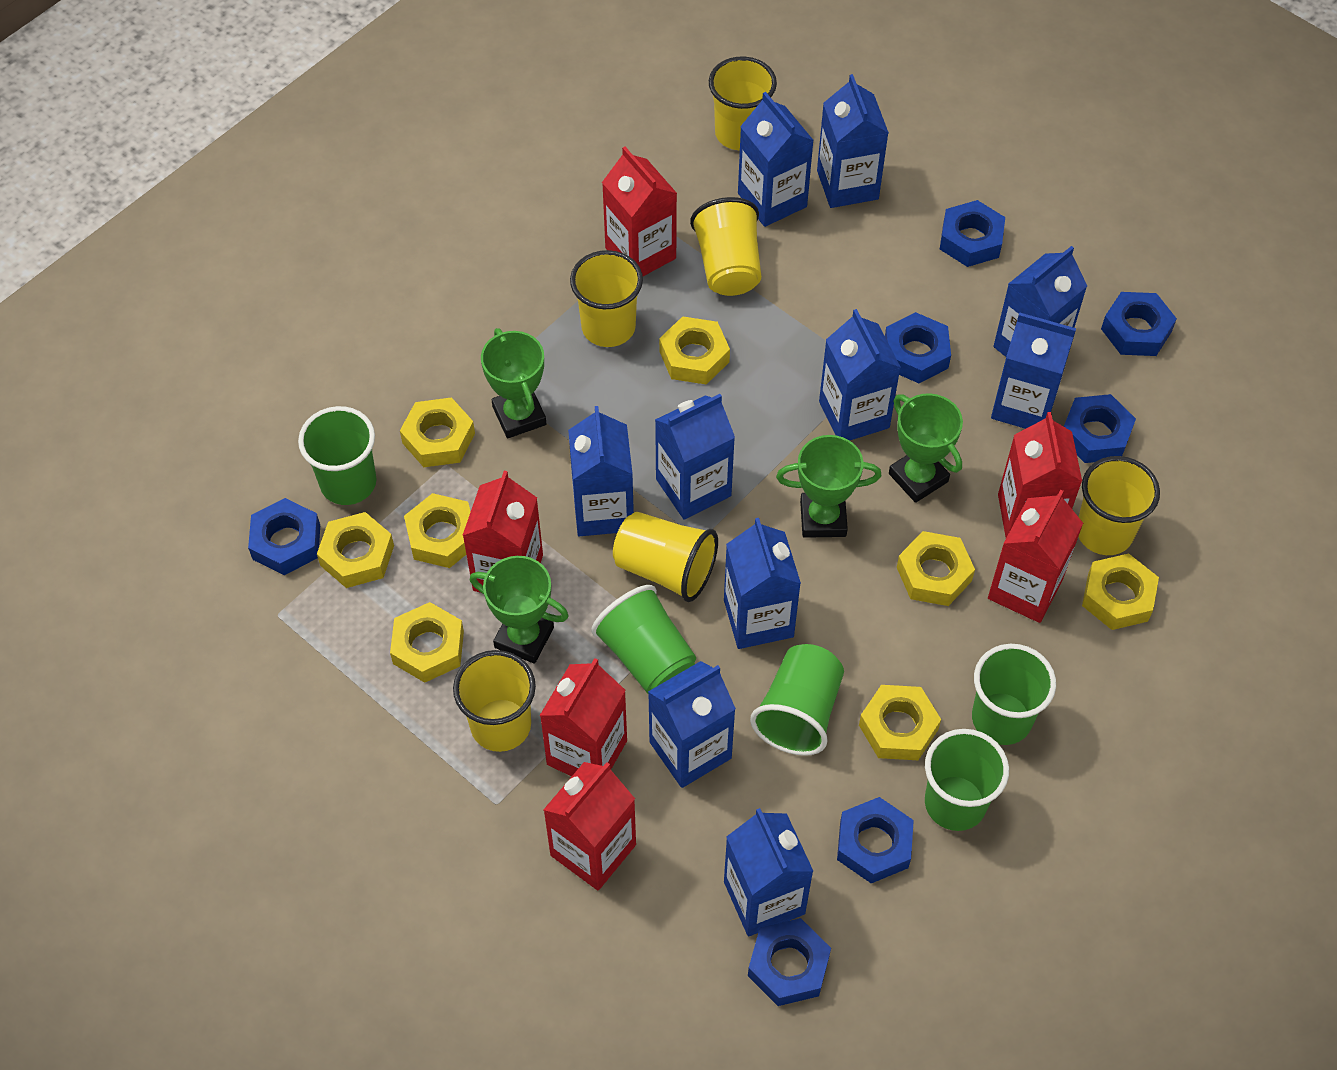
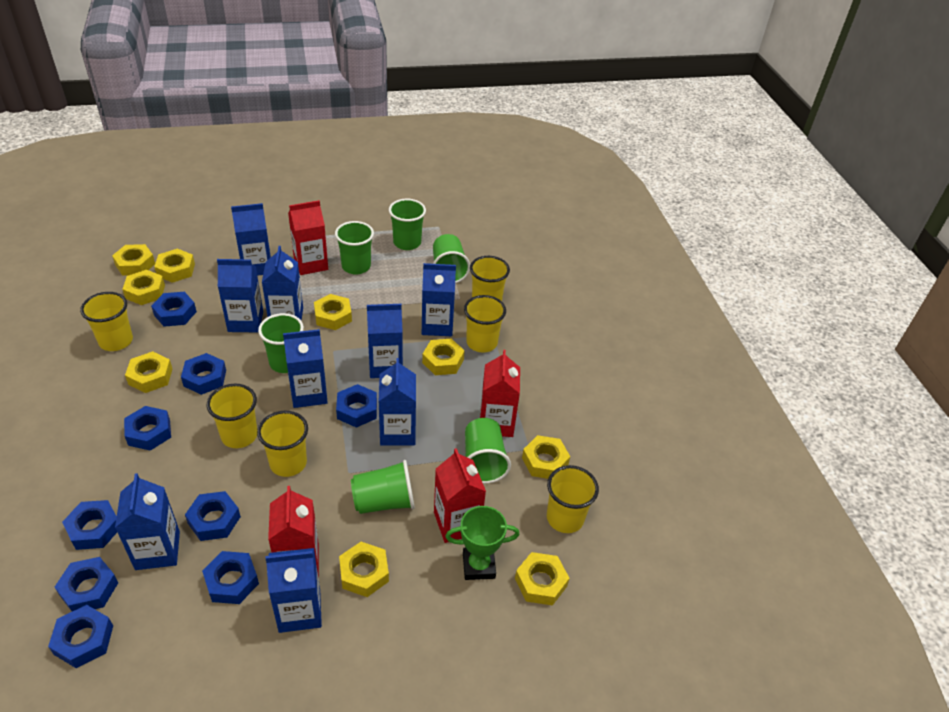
blue carton: [568,406,634,536] [648,661,736,788] [655,394,735,520] [724,518,801,649] [724,808,813,936] [738,92,814,227] [817,74,889,208] [819,309,901,440] [991,312,1076,429] [994,246,1087,357] = 10 -> [115,473,180,570] [217,259,263,332] [231,203,271,276] [262,246,303,321] [265,548,322,633] [283,329,328,408] [367,304,403,378] [379,358,416,446] [422,263,456,336] = 9
blue nut: [248,498,320,575] [748,918,831,1006] [837,797,914,883] [885,312,951,383] [940,200,1005,267] [1064,394,1136,463] [1101,292,1177,356] = 7 -> [48,605,113,668] [55,557,118,611] [62,500,117,550] [124,406,171,451] [151,292,197,327] [181,353,226,395] [185,491,241,541] [202,551,259,604] [336,384,377,428] = 9
green cup: [298,406,377,505] [591,585,696,694] [750,644,844,756] [925,729,1009,831] [972,644,1056,745] = 5 -> [258,313,304,373] [335,221,374,274] [351,460,415,514] [389,199,426,250] [433,234,470,283] [465,418,511,484] = 6
green trophy: [470,556,569,664] [481,328,546,438] [776,435,881,538] [889,393,963,503] = 4 -> [445,506,520,580] = 1
red carton: [462,471,543,593] [539,658,627,776] [543,762,636,891] [602,147,677,276] [988,489,1083,623] [998,412,1082,538] = 6 -> [268,486,319,577] [288,200,328,275] [434,448,486,543] [480,350,520,437] = 4
yellow nut: [317,512,394,588] [390,602,464,683] [400,397,475,467] [404,493,471,568] [659,316,730,385] [859,685,941,760] [897,531,975,606] [1082,553,1159,630] = 8 -> [112,244,155,276] [122,270,165,305] [125,351,172,393] [154,249,195,283] [314,294,352,330] [339,542,389,597] [422,339,465,375] [515,552,569,605] [522,435,570,479] = 9

